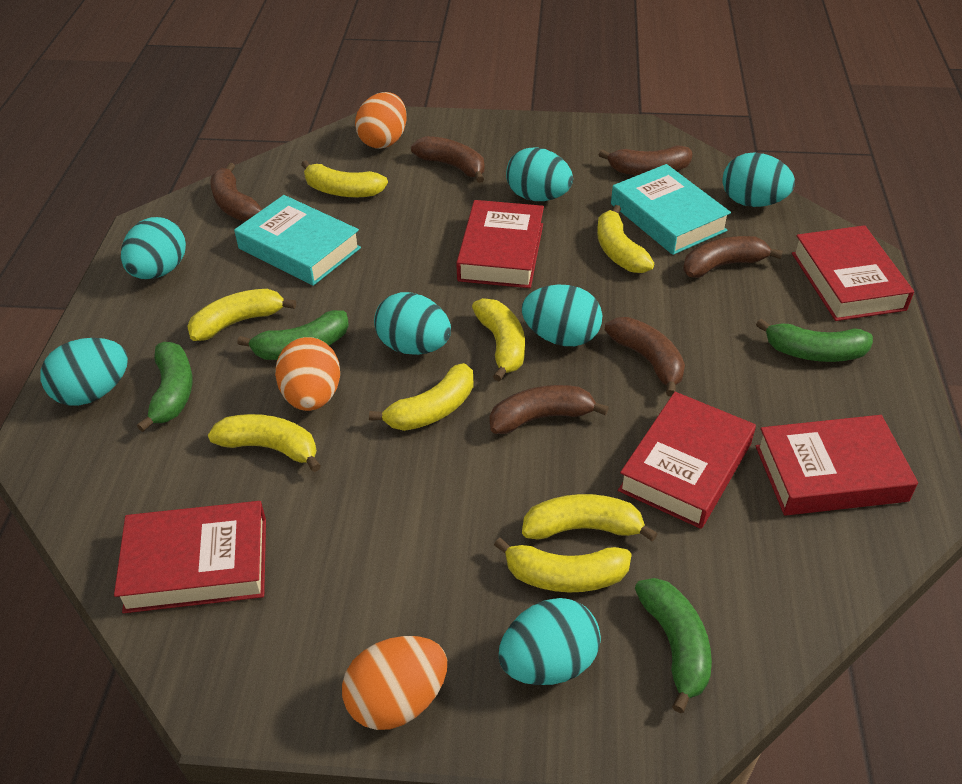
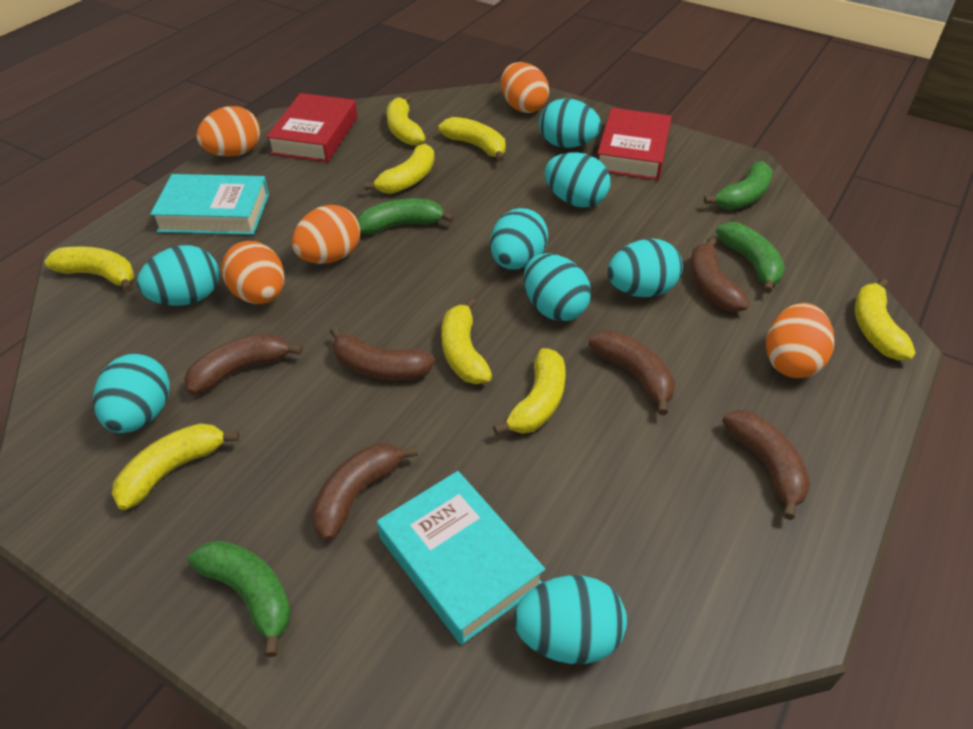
orange egg: [275,337,340,411] [342,636,447,730] [355,92,407,149] = 3 -> [196,106,260,157] [221,241,284,304] [292,205,360,264] [501,62,549,113] [766,303,834,378] = 5
red book: [114,501,266,613] [456,200,544,288] [618,392,756,529] [756,415,918,515] [792,225,914,321] = 5 -> [266,93,357,162] [597,108,672,180] = 2
turquoise egg: [40,338,128,406] [121,217,186,279] [374,292,451,355] [499,598,601,685] [506,147,573,201] [522,285,602,346] [722,152,795,207] = 7 -> [93,353,170,433] [137,245,219,306] [490,208,548,270] [513,575,627,664] [524,253,591,321] [539,99,601,148] [544,152,610,208] [607,238,683,297] = 8

